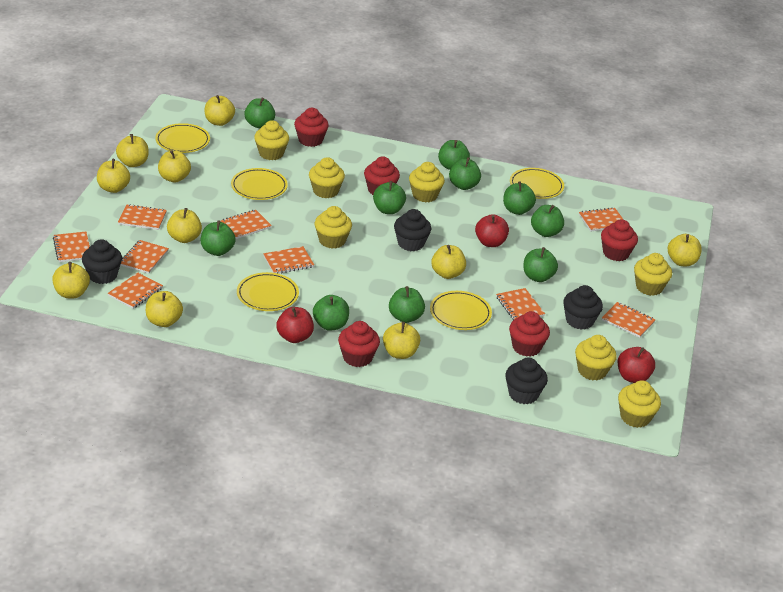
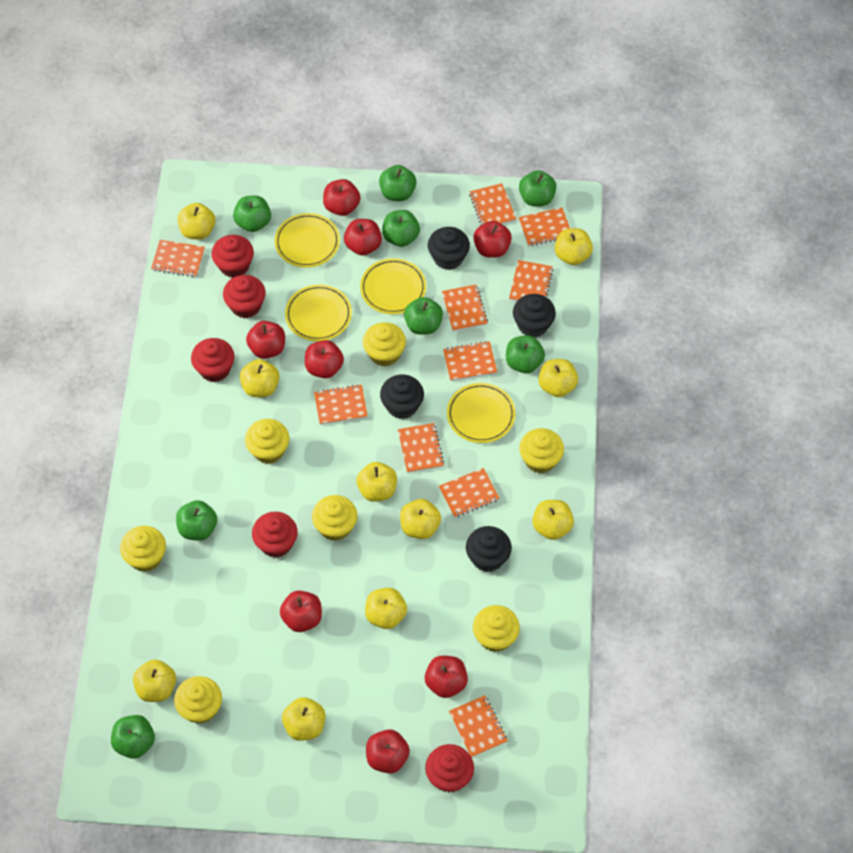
green apple: [201,220,236,256] [244,98,275,128] [313,295,349,331] [373,181,406,214] [389,286,425,323] [438,140,470,170] [449,157,481,190] [503,181,536,215] [523,247,558,282] [531,205,564,237] = 10 -> [111,715,155,759] [176,500,217,541] [233,196,271,232] [379,165,416,201] [382,210,420,247] [404,297,443,335] [506,335,545,373] [519,170,556,207] = 8
orange notebook: [53,232,90,262] [108,273,163,309] [118,204,167,230] [120,240,169,274] [221,210,272,239] [263,246,314,274] [496,288,545,320] [579,207,624,231] [602,302,656,338] = 9 -> [151,240,205,277] [314,384,368,425] [398,423,444,473] [439,468,500,518] [442,285,488,331] [443,341,497,381] [449,695,508,757] [469,183,516,225] [509,260,553,301] [518,207,570,247] = 10
red apple: [276,307,314,343] [475,214,509,247] [618,347,655,383] = 3 -> [246,321,285,359] [280,591,322,632] [305,340,344,378] [323,179,360,216] [344,219,382,256] [366,729,410,773] [425,656,468,698] [473,221,512,258] = 8
yellow plate: [155,123,210,153] [231,168,288,200] [237,272,299,311] [430,291,492,330] [510,168,564,199] = 5 -> [275,213,340,268] [285,284,352,341] [360,258,426,314] [447,383,515,443] = 4

